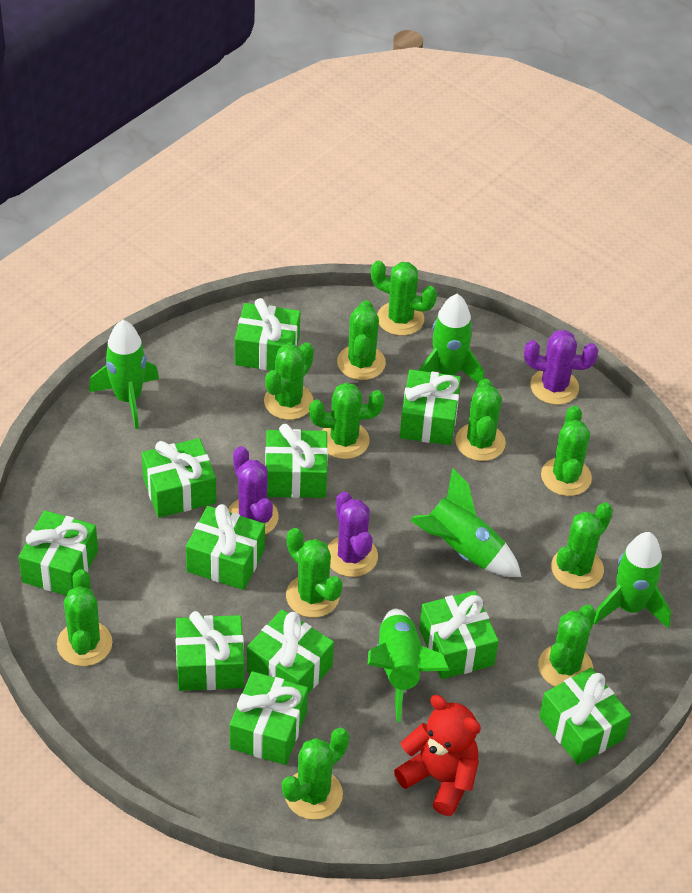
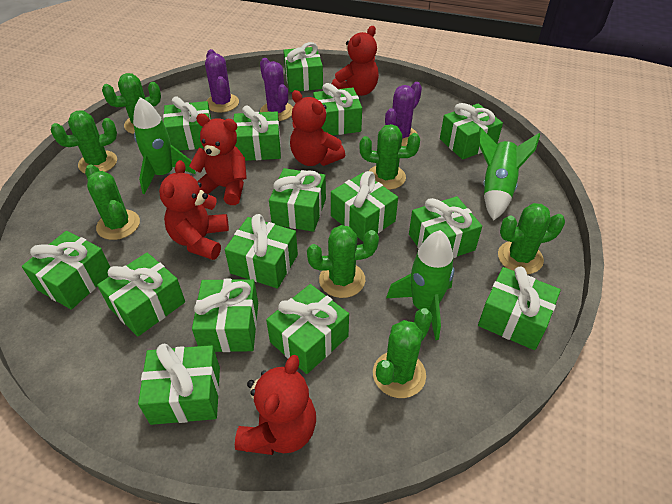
green cactus: [57,569,112,666] [264,342,314,420] [282,728,349,820] [286,528,343,618] [309,382,384,459] [337,300,386,380] [371,261,437,336] [455,379,506,461] [538,605,596,687] [541,405,592,496] [551,502,613,589] = 11 -> [51,111,117,173] [85,164,140,240] [102,73,161,134] [307,225,379,298] [359,124,420,190] [373,308,432,398] [498,203,565,274] = 7
green gift: [18,510,98,596] [142,438,216,518] [176,611,244,691] [186,504,265,590] [230,671,308,765] [235,298,300,370] [247,609,334,693] [265,424,328,498] [400,370,461,445] [419,591,499,679] [539,668,631,765] = 11 -> [22,231,110,310] [97,253,185,337] [138,344,220,425] [163,96,211,151] [192,279,258,352] [225,214,298,288] [234,105,281,161] [266,284,349,374] [269,168,326,232] [283,42,323,92] [313,83,362,135] [331,171,398,241] [409,196,482,258] [440,103,503,160] [478,267,561,350] = 15
green rocket: [89,320,159,429] [368,609,450,722] [410,467,521,577] [418,294,484,384] [593,532,671,628] = 5 -> [133,97,196,194] [386,230,455,340] [478,128,540,221] = 3
red teddy bear: [394,695,481,816] = 1 -> [159,160,229,260] [189,114,247,205] [235,355,316,455] [290,90,345,166] [332,26,379,96] = 5

